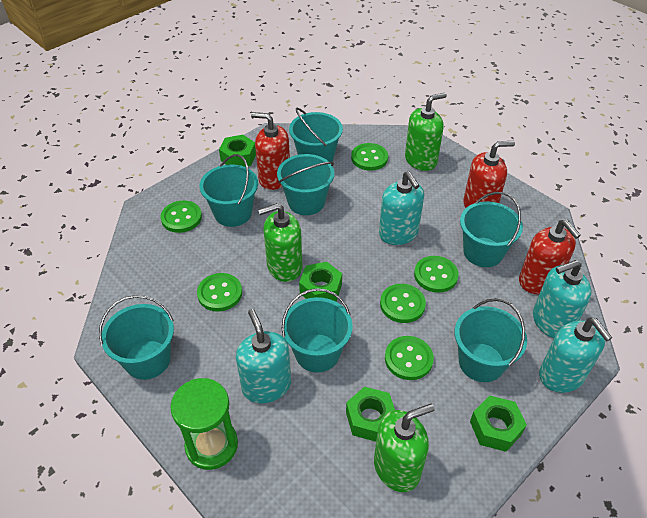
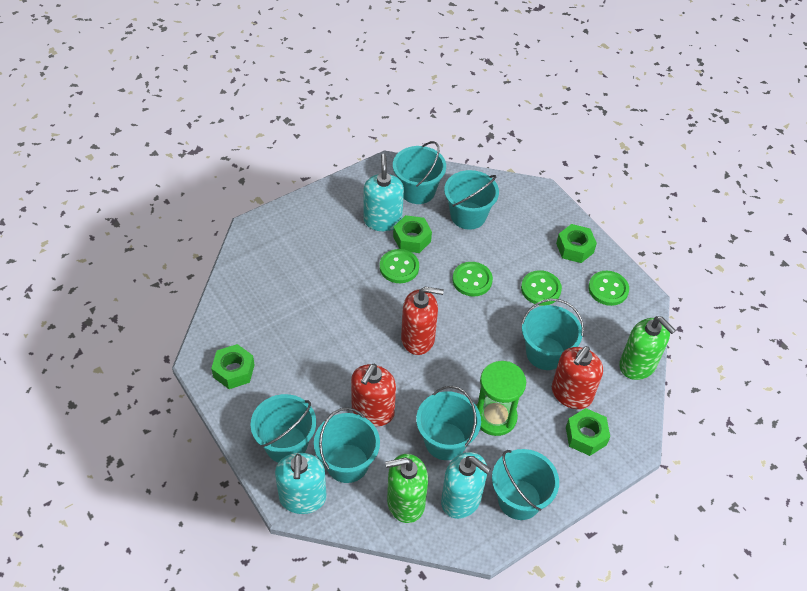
green button: [160,200,202,233] [197,273,242,311] [351,143,388,171] [380,284,426,323] [385,336,434,380] [414,256,459,293] = 6 -> [380,249,419,283] [453,262,493,297] [521,270,562,306] [588,271,629,306] = 4
green soap dispenser: [258,203,303,282] [374,404,435,492] [405,93,447,171] = 3 -> [385,454,428,523] [619,316,676,380] = 2
turquoise soap dispenser: [236,309,291,404] [379,171,424,245] [533,260,591,338] [539,318,612,393] = 4 -> [275,453,327,514] [363,154,404,231] [441,452,491,519] = 3

